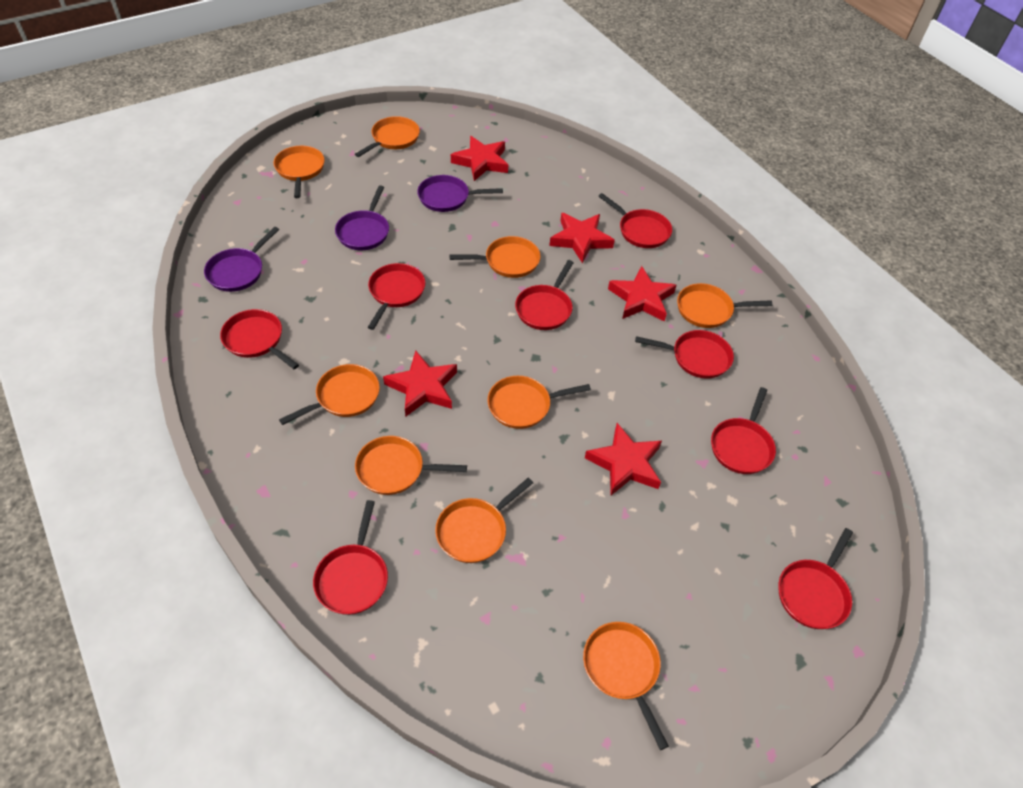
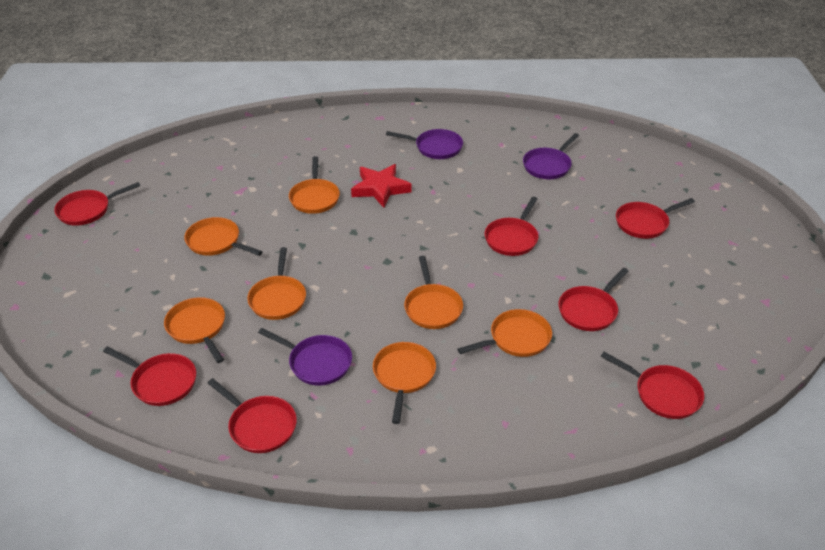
orange pan: [273,146,325,198] [279,364,380,425] [355,116,420,157] [355,436,467,495] [435,478,533,563] [449,236,541,278] [488,376,591,429] [583,622,669,750] [677,283,772,328] = 9 -> [164,297,225,363] [184,217,262,256] [247,247,306,320] [289,156,340,214] [373,342,436,424] [404,256,463,329] [457,309,552,357] = 7
red pan: [220,309,299,369] [313,500,388,615] [368,263,425,330] [515,260,574,330] [598,193,672,248] [635,330,734,379] [711,387,776,474] [779,528,853,629] = 8 -> [54,182,140,226] [103,346,196,406] [208,378,297,453] [485,197,539,256] [559,268,628,331] [601,352,704,419] [616,198,695,239] = 7
red star: [383,350,457,416] [451,136,508,181] [549,213,615,263] [585,423,662,495] [608,266,677,321] = 5 -> [351,164,412,208] = 1

